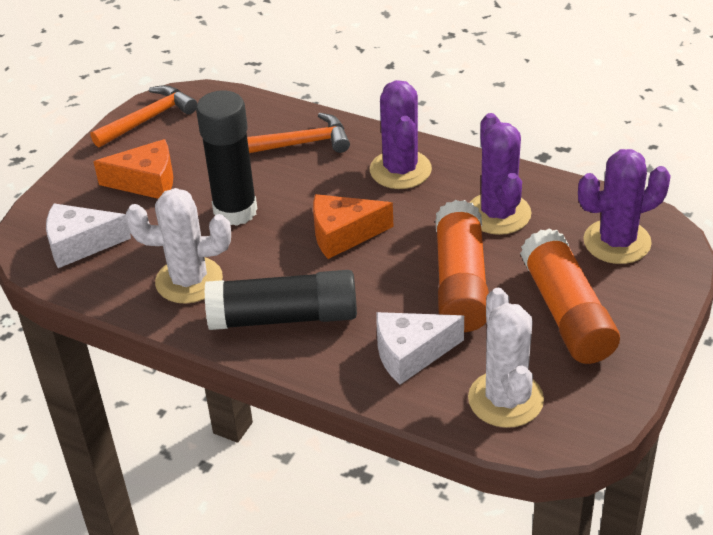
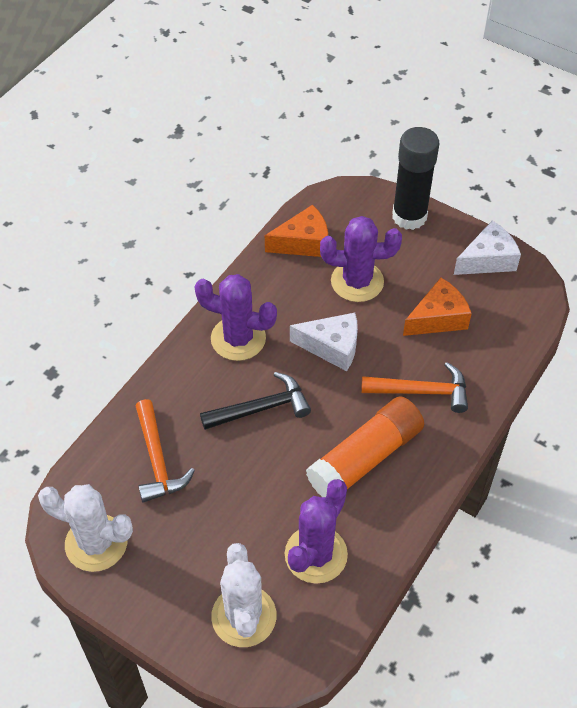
black glue stick: [196,90,257,226] [204,270,357,330] = 2 -> [392,127,439,230] = 1
black hammer: none = 0 -> [200,372,311,430] = 1
orange glue stick: [436,200,489,332] [520,228,620,364] = 2 -> [306,396,424,497] = 1

